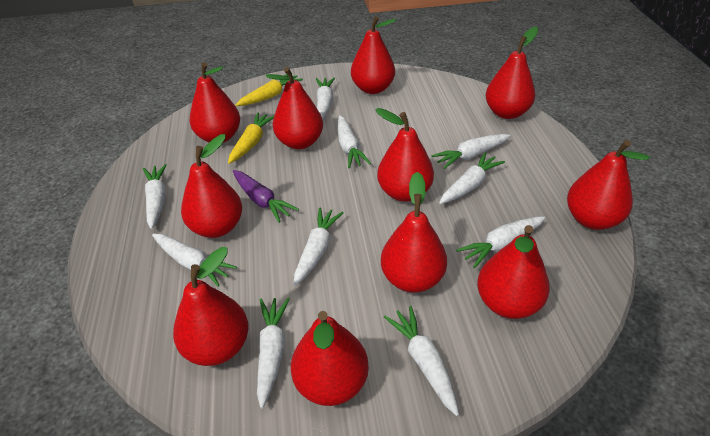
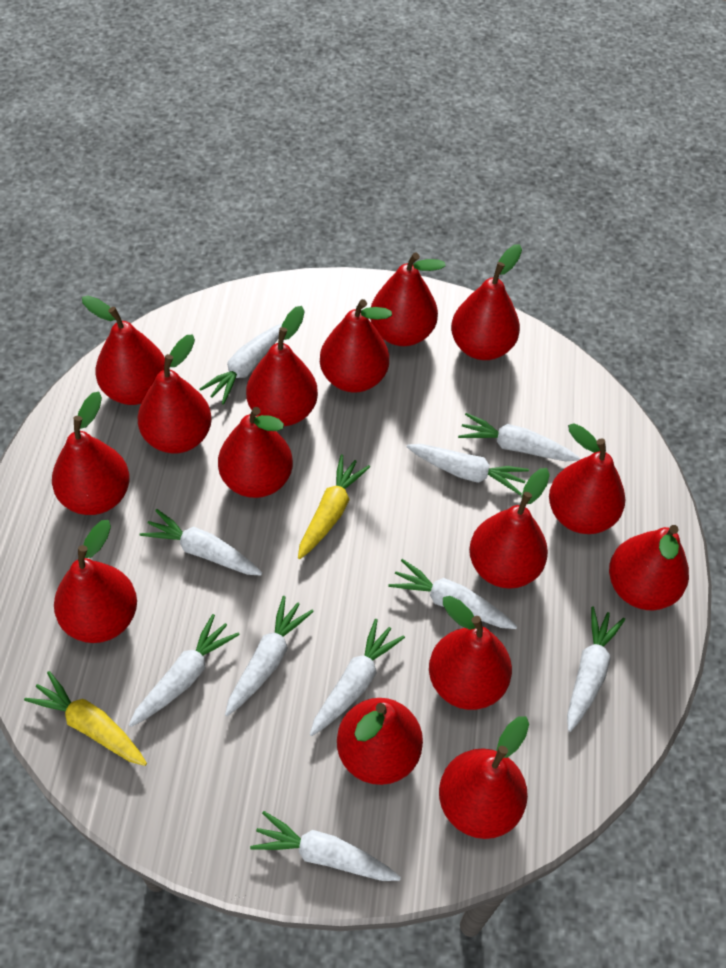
purple carrot: [233,170,299,223] = 1 -> none = 0
red pear: [173,247,249,366] [181,134,242,238] [190,62,240,143] [266,67,323,149] [291,311,369,406] [351,16,397,94] [375,108,434,202] [381,172,447,293] [477,225,550,319] [486,26,538,119] [567,140,650,230] = 11 -> [52,392,130,515] [54,520,137,643] [82,296,165,405] [137,334,212,454] [218,407,293,498] [246,306,318,426] [320,299,392,393] [337,698,423,785] [370,252,446,346] [429,596,512,710] [439,716,529,839] [451,244,522,360] [469,468,550,589] [549,423,625,534] [609,525,689,610] = 15

